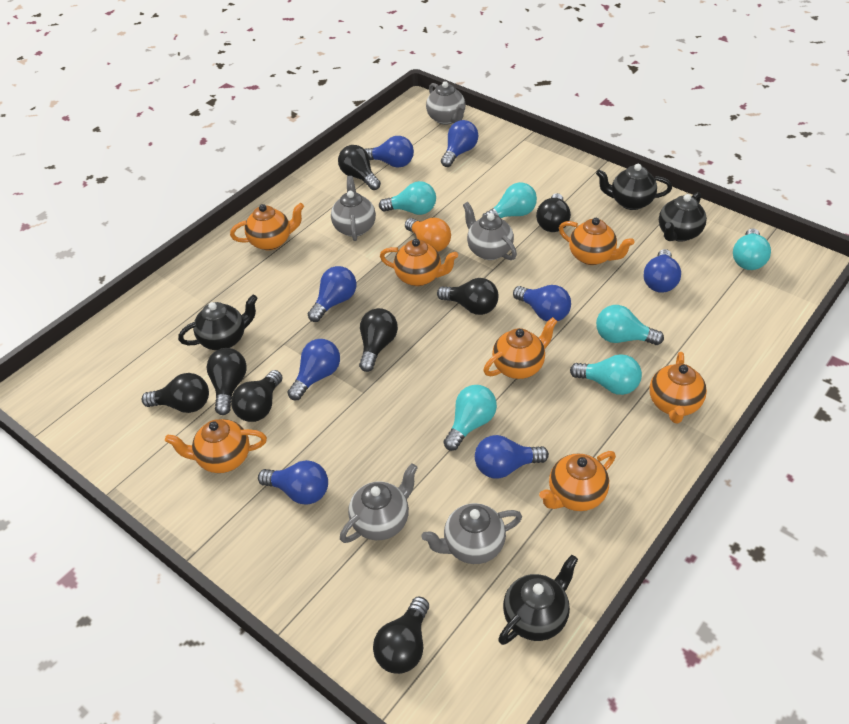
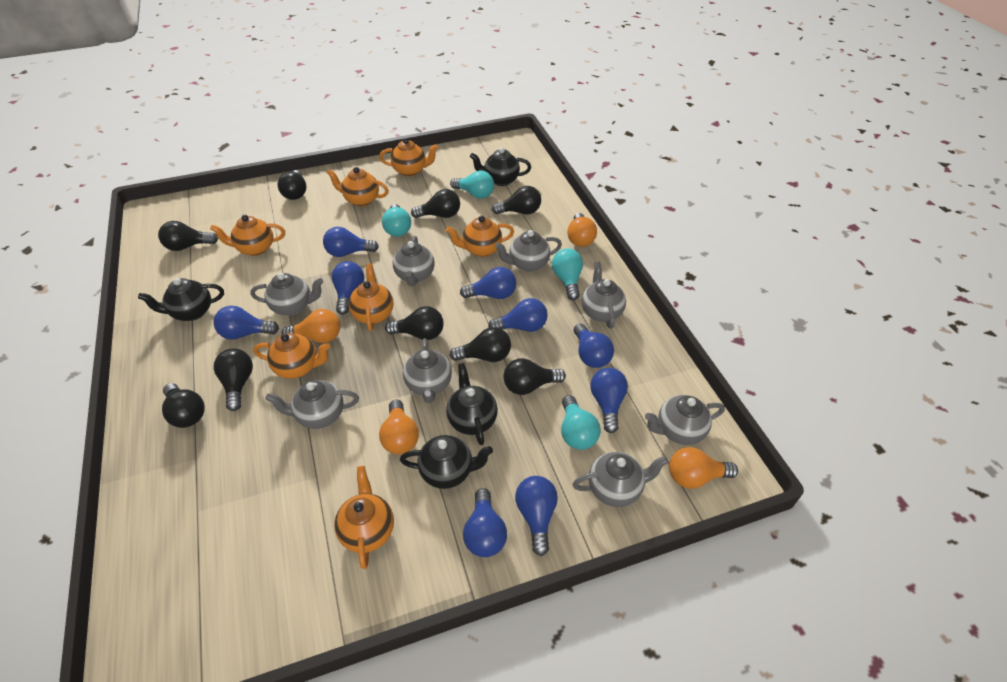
black light bulb: [142,373,209,413] [207,348,247,415] [231,370,283,422] [338,145,381,190] [359,308,398,372] [373,597,429,674] [437,278,498,315] [536,193,571,232] = 8 -> [158,221,218,251] [162,383,205,428] [214,348,253,411] [278,170,306,200] [385,306,444,340] [411,189,460,218] [450,327,511,362] [492,186,541,214] [503,358,566,395] = 9
blue light bulb: [258,460,328,505] [288,339,340,400] [308,266,356,322] [364,136,414,168] [441,120,478,167] [475,435,549,478] [513,285,571,322] [643,249,681,293] = 8 -> [213,306,279,340] [323,227,379,257] [332,261,364,315] [460,267,516,299] [463,488,507,557] [488,298,548,332] [515,476,558,556] [574,323,614,368] [590,368,628,433] = 9
grey teapot: [331,176,376,241] [340,463,418,543] [422,503,522,564] [426,81,465,125] [463,202,517,260] = 5 -> [250,273,323,316] [266,380,359,429] [393,236,435,286] [403,338,452,403] [495,230,562,272] [573,452,668,507] [582,262,626,329] [645,395,725,445] = 8
orange light bulb: [405,218,451,252] = 1 -> [282,309,340,343] [379,399,419,455] [567,213,597,247] [669,447,738,489] = 4
turquoise light bulb: [379,181,436,215] [444,385,497,451] [482,182,537,218] [570,354,642,395] [596,305,664,345] [733,228,771,270] = 6 -> [382,204,411,237] [450,171,494,199] [552,248,583,300] [561,395,601,450] = 4

